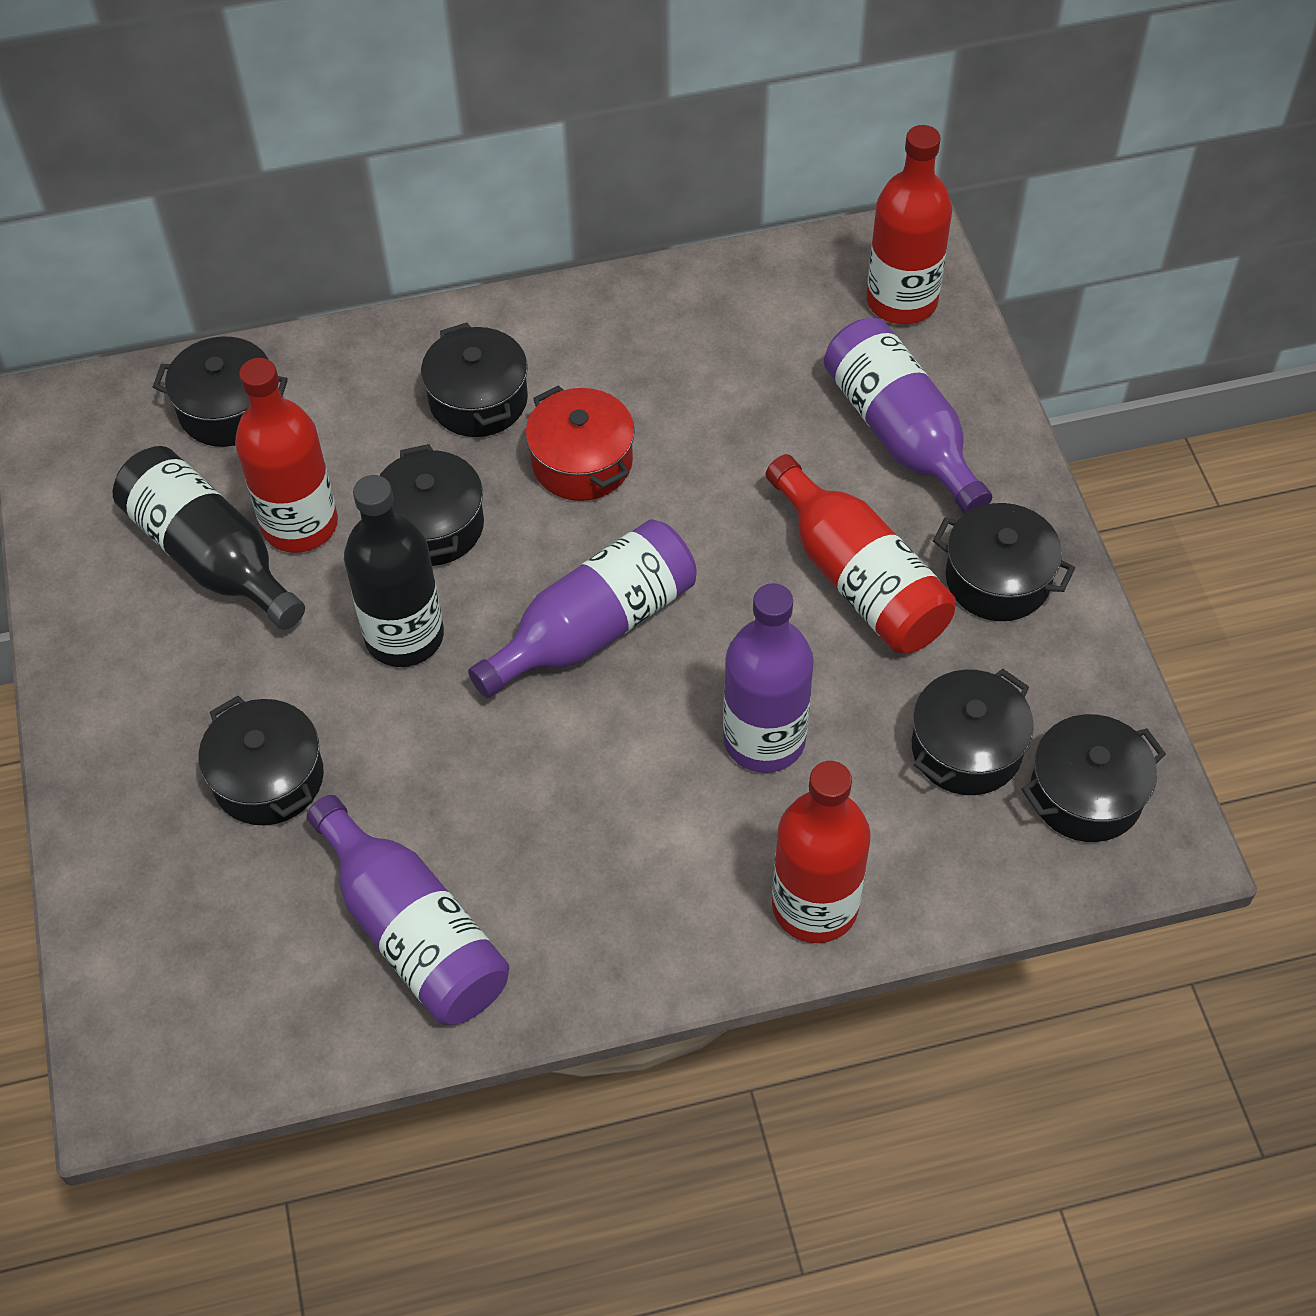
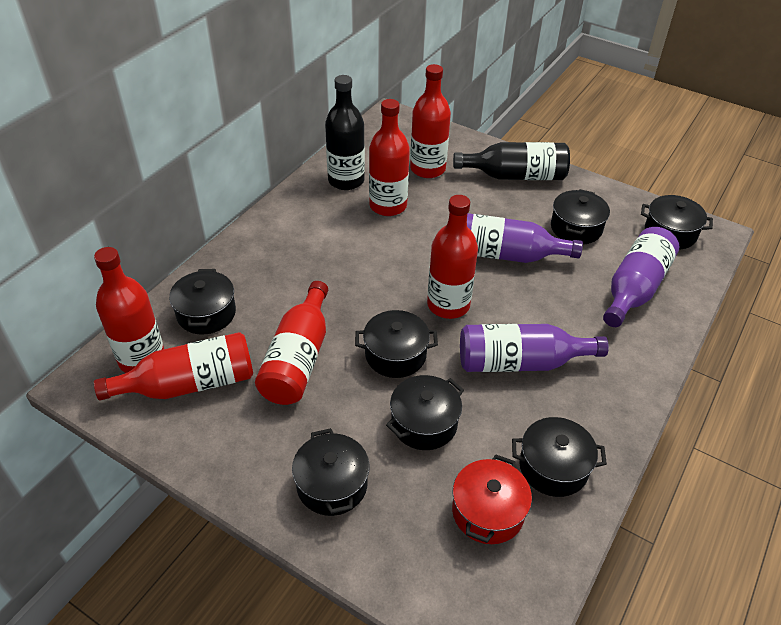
purple bottle: [307,795,509,1025] [468,519,697,698] [723,583,814,773] [824,318,992,514] = 4 -> [460,324,609,372] [467,213,583,263] [603,227,679,327] = 3
red bottle: [235,358,338,553] [766,454,956,653] [772,761,871,943] [867,125,952,324] = 4 -> [94,247,164,373] [94,332,253,401] [255,281,328,405] [369,99,410,216] [410,64,451,178] [427,195,478,319] = 6

